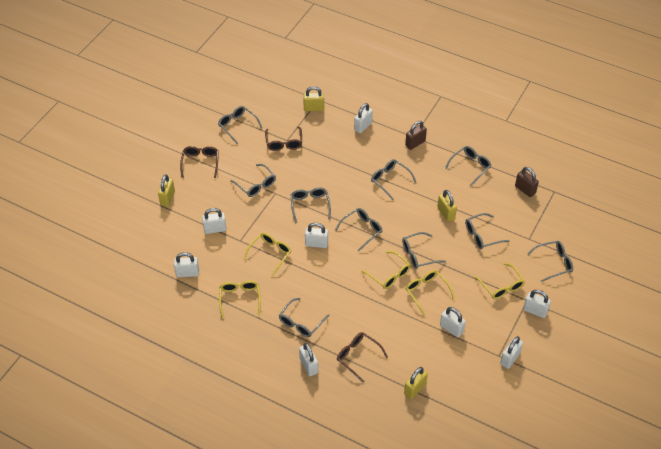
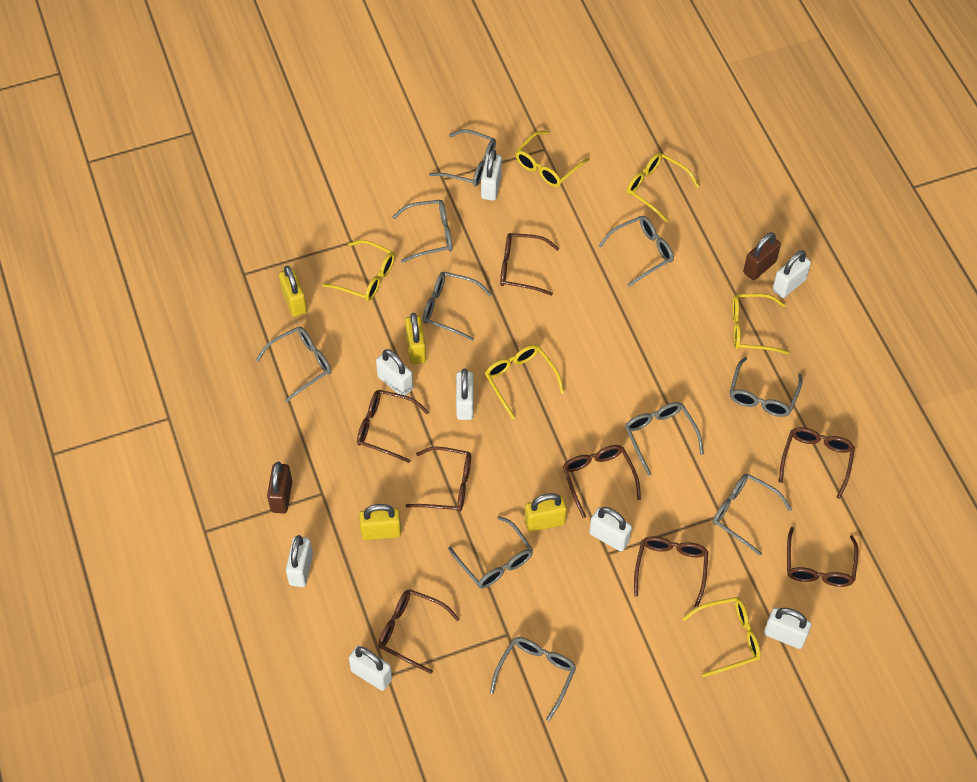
brown glasses: [180,146,219,178] [265,126,302,151] [337,332,388,382] = 3 -> [357,390,429,463] [378,589,460,674] [405,447,471,512] [500,233,559,296] [563,445,641,518] [634,536,709,607] [779,427,855,499] [787,527,858,587] = 8
yellow glasses: [219,281,261,319] [243,233,291,277] [361,251,410,289] [406,270,455,316] [475,263,525,299] = 5 -> [322,240,395,301] [485,345,564,419] [515,131,590,187] [627,152,700,222] [682,597,761,677] [732,294,789,354] = 6

